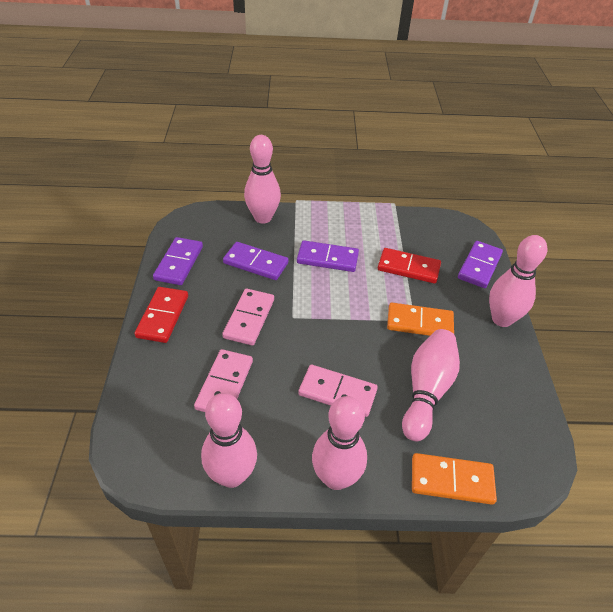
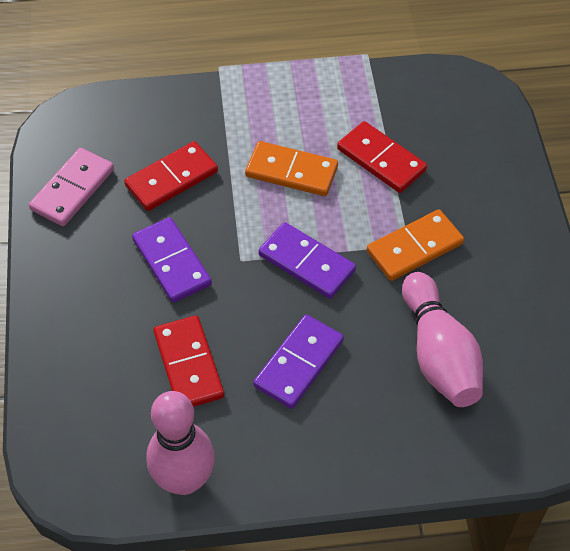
pink bowling pin: [201,393,257,488] [244,135,281,224] [312,396,367,490] [402,329,460,442] [489,235,547,327] = 5 -> [146,391,215,495] [402,272,483,407] = 2
pink domino: [194,349,253,412] [222,289,274,346] [298,365,378,417] = 3 -> [29,148,114,226] = 1
purple domino: [153,237,203,285] [223,242,288,280] [297,240,359,272] [458,241,503,288] = 4 -> [132,217,212,303] [253,314,344,409] [259,222,356,299] = 3
red domino: [135,287,188,343] [378,248,441,284] = 2 -> [124,141,218,211] [154,316,224,407] [337,121,427,193] = 3

